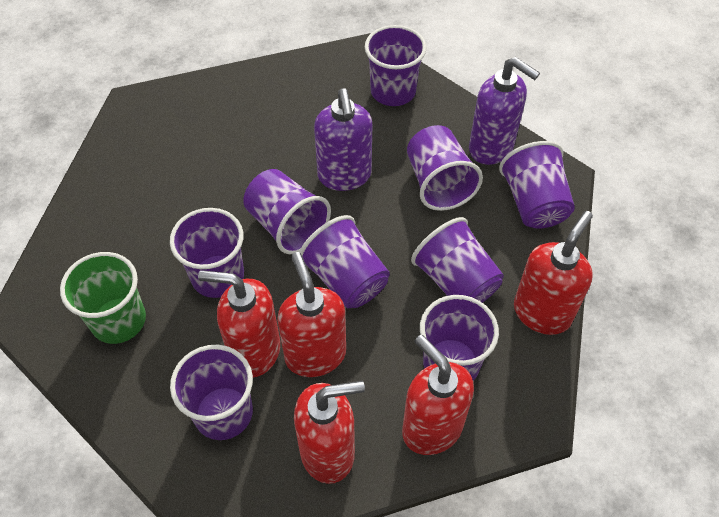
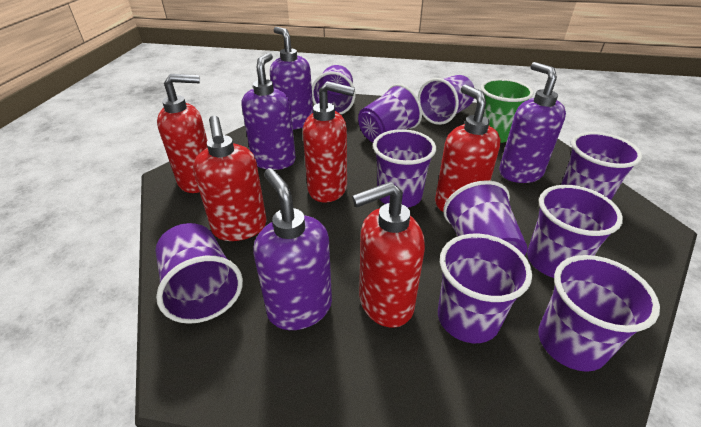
purple cup: [170,208,244,298] [170,345,253,440] [243,169,331,254] [299,215,390,308] [365,25,426,106] [407,125,483,211] [411,217,504,303] [420,295,499,381] [499,141,575,229] = 9 -> [155,223,243,324] [312,65,355,115] [358,84,422,142] [373,129,436,208] [418,75,474,125] [438,234,532,343] [443,180,528,256] [527,185,623,278] [538,255,660,372] [561,132,642,200] = 10
purple soap dispenser: [314,88,372,191] [469,57,540,165] = 2 -> [242,53,296,170] [253,168,332,330] [270,27,313,130] [499,62,566,183] = 4

